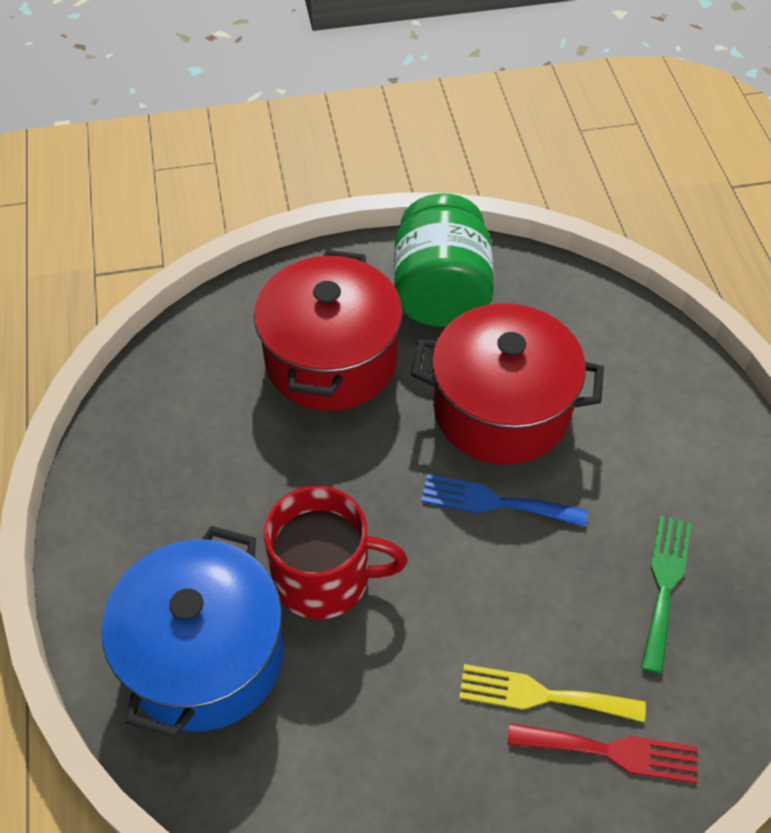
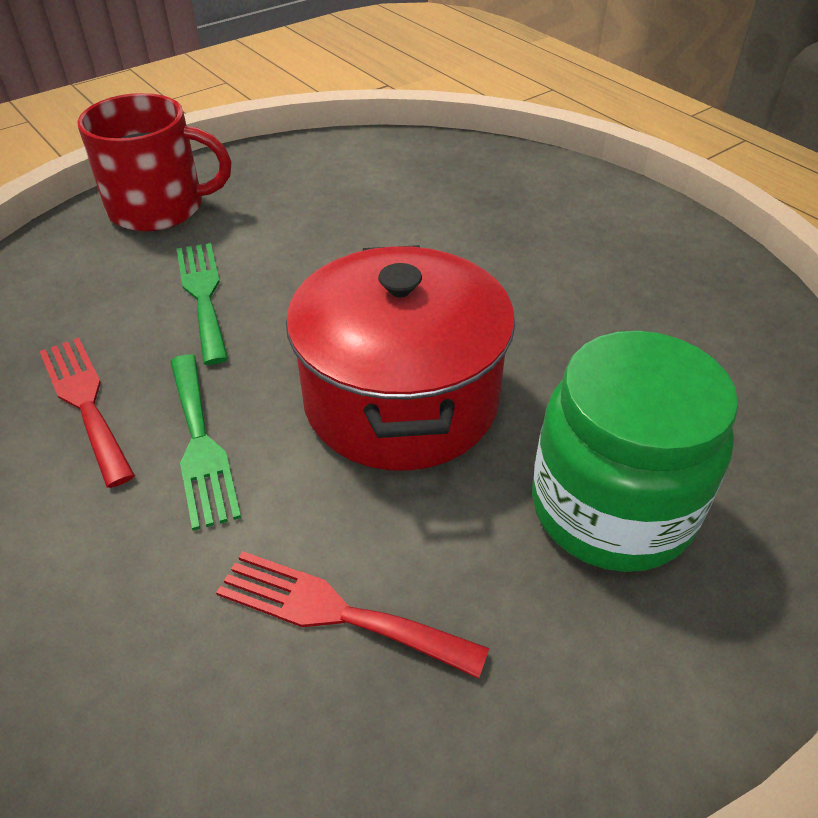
blue fork: [421,474,588,527] = 1 -> none = 0
blue pot: [101,526,284,738] = 1 -> none = 0
green fork: [641,516,692,674] = 1 -> [170,354,241,531] [177,243,228,365] = 2
red fork: [507,723,698,784] = 1 -> [39,338,135,488] [216,551,489,679] = 2
red pot: [254,250,403,411] [411,303,604,465] = 2 -> [286,245,515,471] = 1
yellow fork: [459,664,646,722] = 1 -> none = 0

